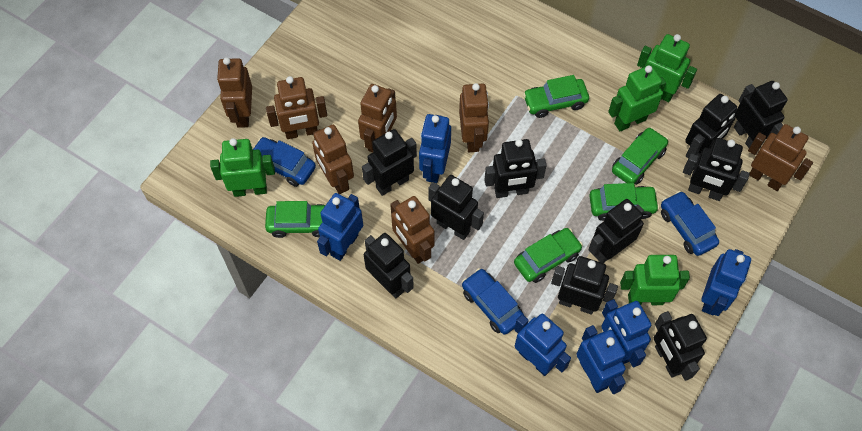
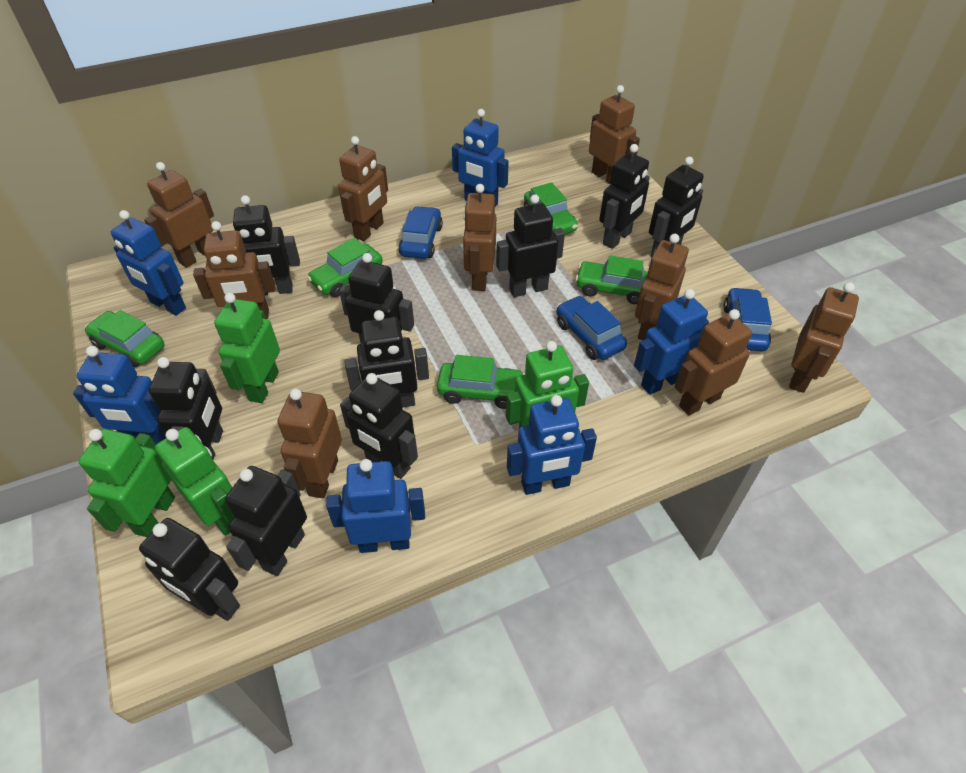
brown robot: [217,57,252,128] [266,76,327,139] [312,125,354,194] [358,84,397,153] [390,196,435,264] [459,83,489,152] [748,124,813,191] = 7 -> [144,162,214,268] [193,221,275,319] [277,389,342,498] [338,136,388,241] [463,184,496,291] [589,85,640,185] [635,234,689,340] [674,309,752,416] [789,282,859,393] = 9

